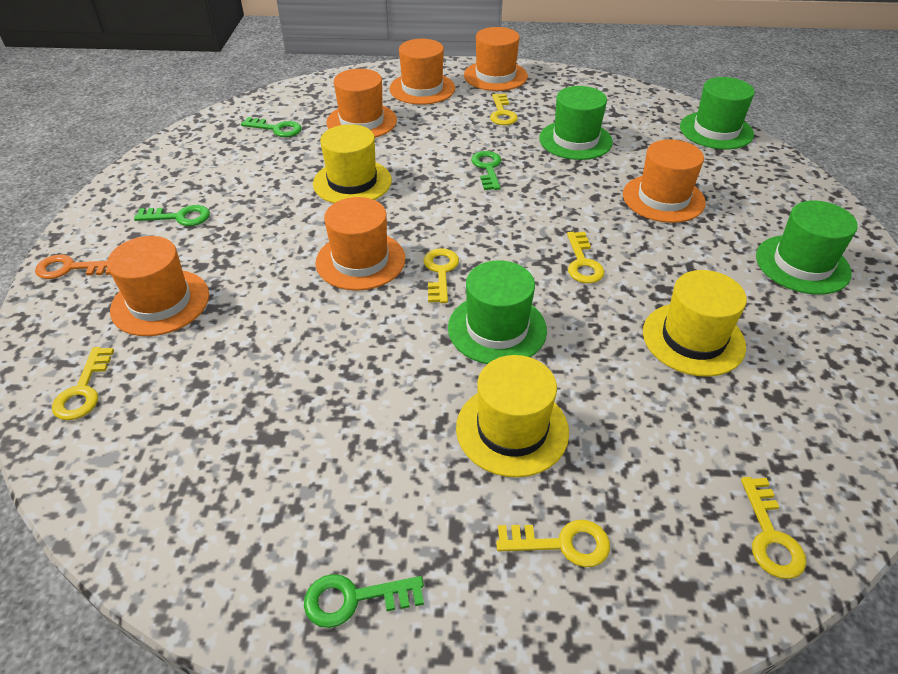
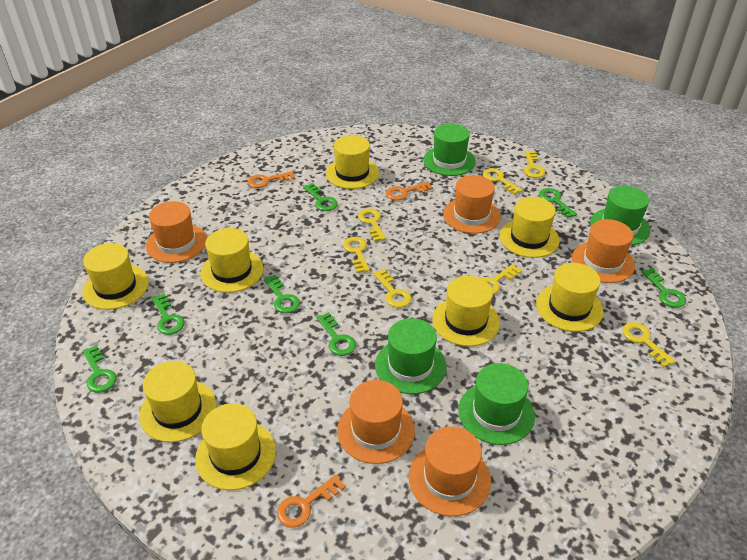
green key: [134,205,210,226] [241,117,302,137] [304,574,424,628] [471,151,501,190] = 4 -> [83,345,117,393] [151,293,185,335] [264,275,300,314] [303,183,338,211] [316,312,356,356] [539,188,577,218] [642,268,686,308] = 7
orange hat: [107,236,209,336] [316,197,405,291] [326,69,397,138] [390,39,455,105] [464,27,528,91] [623,139,706,223] = 6 -> [146,201,207,263] [337,380,415,464] [409,426,491,516] [443,175,501,234] [572,219,635,283] = 5
orange key: [35,254,111,279] = 1 -> [247,171,295,188] [277,475,346,528] [386,182,433,200] = 3
yellow hat: [313,124,392,203] [456,355,569,477] [643,270,747,377] = 3 -> [82,243,149,310] [139,361,216,442] [195,403,276,490] [200,228,264,293] [326,135,379,189] [432,276,500,346] [499,197,560,258] [536,263,604,332] = 8
yellow key: [52,347,114,420] [424,248,459,303] [490,94,518,125] [496,520,610,567] [567,232,605,283] [741,477,806,579] = 6 -> [343,237,370,273] [358,208,386,242] [374,269,412,308] [481,264,522,295] [483,168,523,195] [524,151,545,178] [622,322,675,367] = 7

